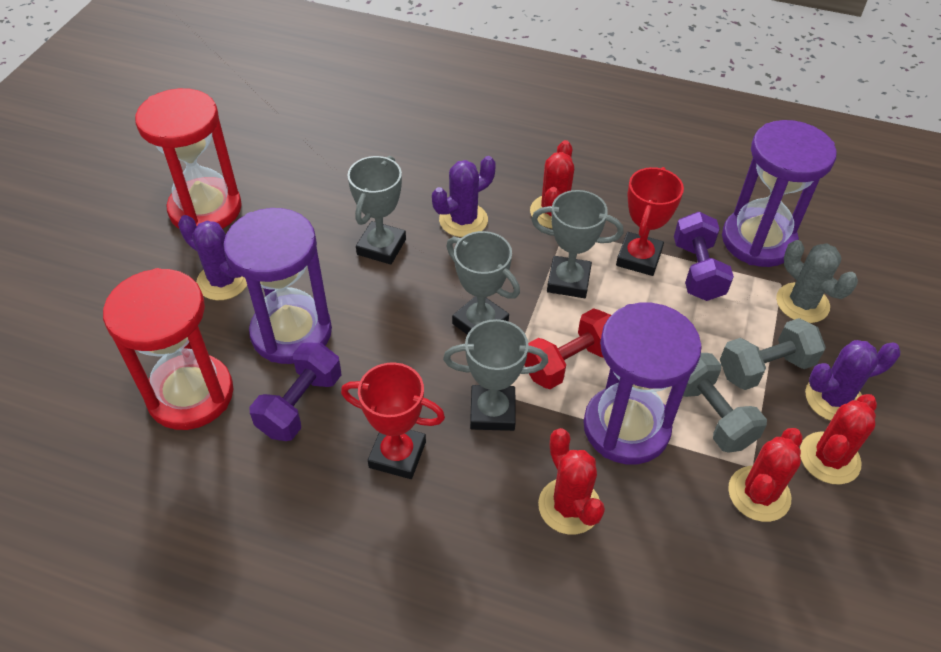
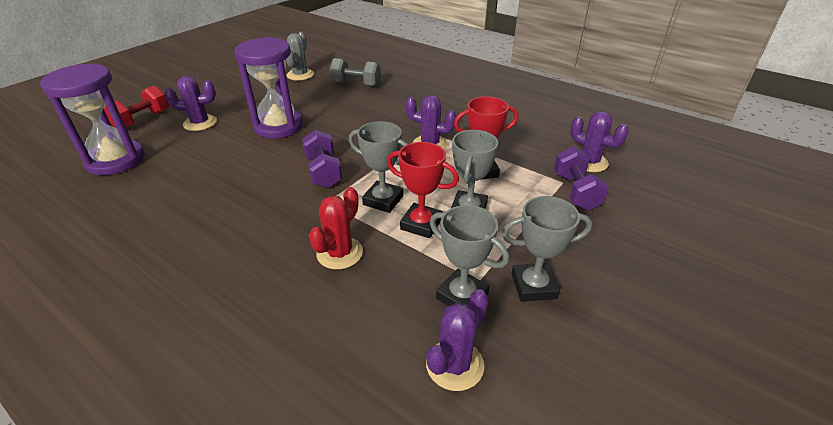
grey dumbbell: [683,353,767,453] [720,318,826,390] = 2 -> [329,58,381,87] = 1
purple cactus: [178,215,247,300] [432,156,496,237] [805,340,901,421] = 3 -> [165,76,217,131] [405,95,457,149] [426,289,489,391] [570,111,629,172] = 4
purple hourglass: [223,208,332,364] [583,303,702,464] [722,120,837,267] = 3 -> [40,64,145,175] [234,37,303,138] = 2
red cactus: [530,140,574,228] [538,428,605,534] [728,428,803,522] [800,394,877,485] = 4 -> [309,187,363,270] = 1
red hourglass: [103,268,233,430] [135,88,242,229] = 2 -> none = 0

